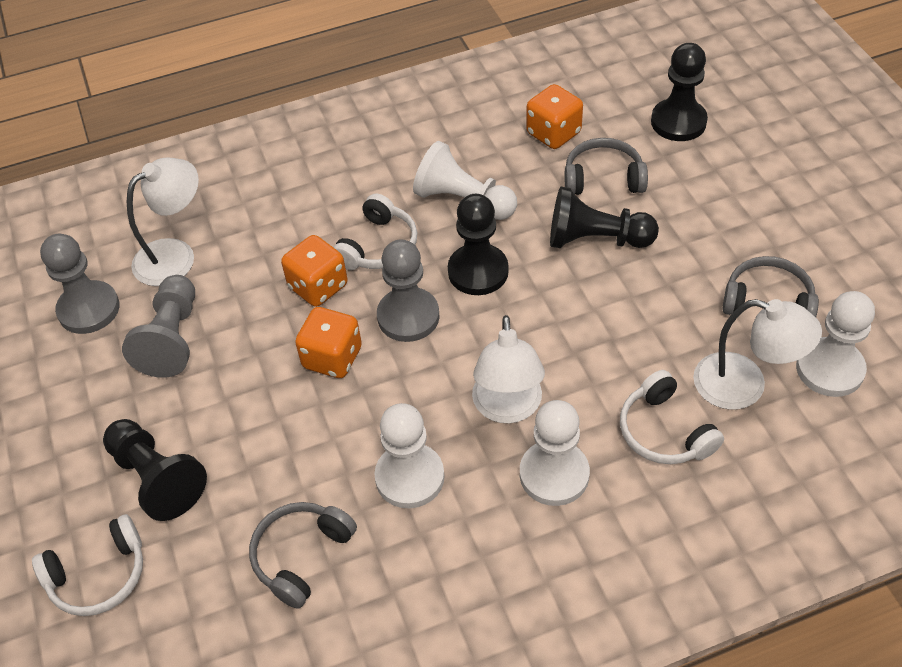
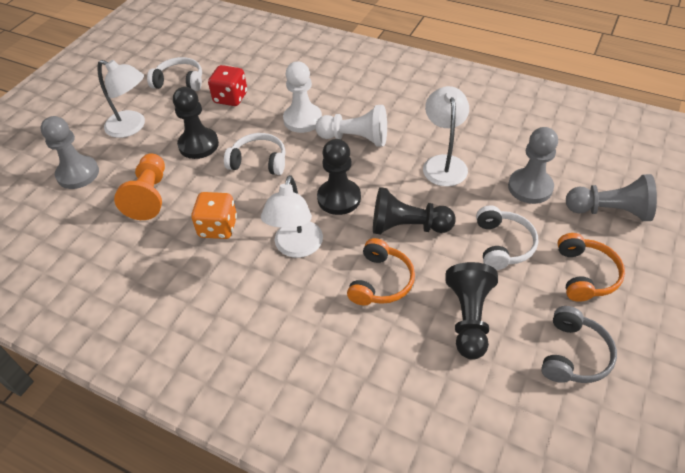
grey headphones: [249,502,357,609] [565,138,648,195] [722,256,819,317] = 3 -> [541,306,617,383] = 1
orange dice: [281,235,348,307] [295,307,362,378] [526,84,583,149] = 3 -> [191,192,237,239] = 1
orange headphones: none = 0 -> [347,238,415,305] [557,233,625,302] = 2
orange pawn: none = 0 -> [114,153,165,220] = 1
red dice: none = 0 -> [208,65,247,106] = 1
white pawn: [374,403,444,508] [413,141,517,220] [520,400,590,506] [796,291,875,397] = 4 -> [283,61,322,133] [315,105,387,147] = 2

